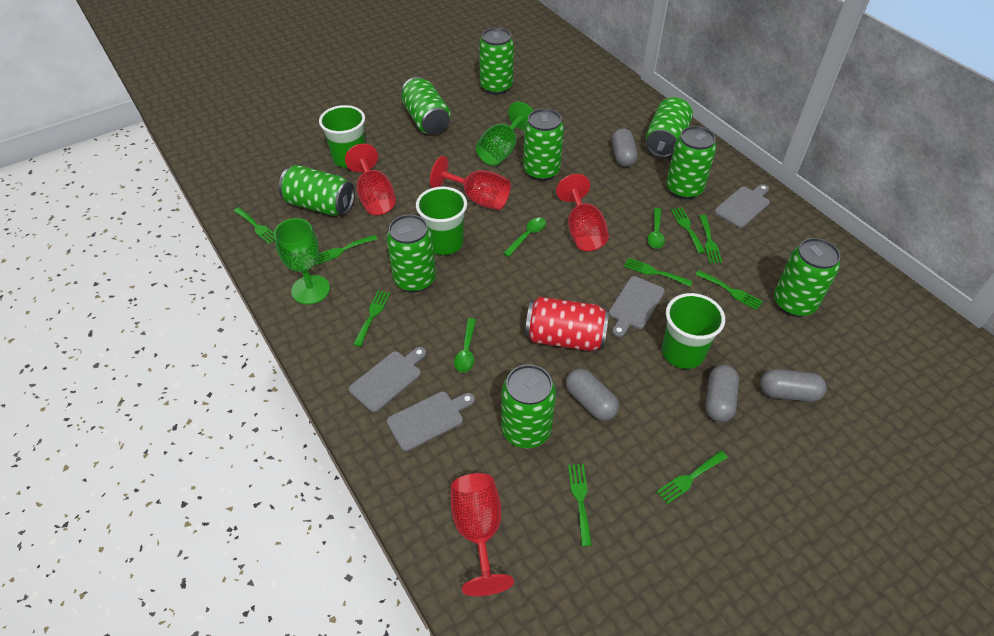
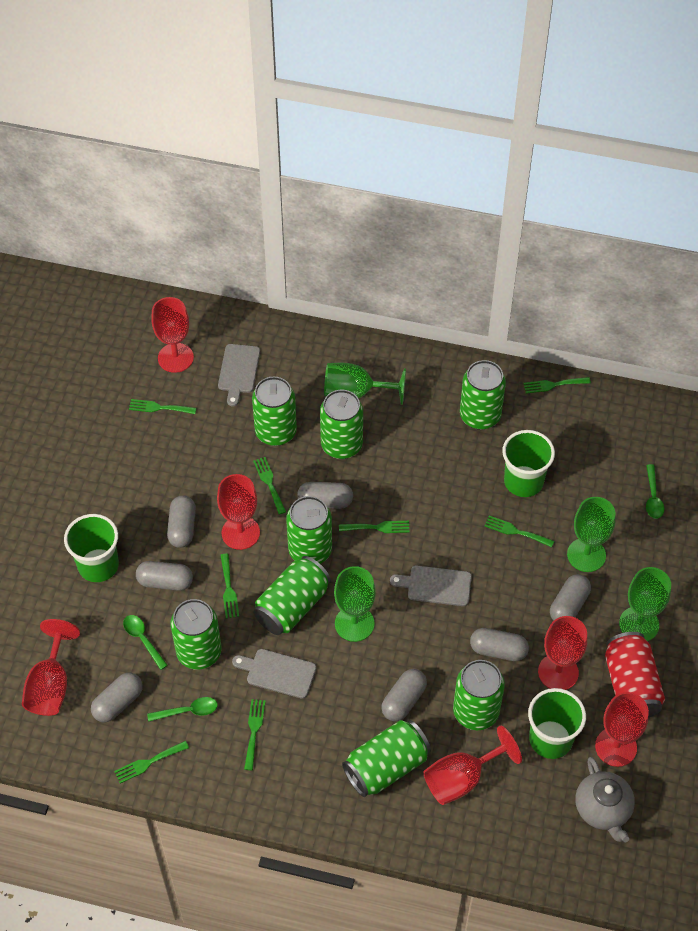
green can: [279,165,355,216] [386,215,436,292] [401,77,451,134] [479,28,514,95] [501,364,556,448] [523,109,564,181] [646,97,693,158] [666,126,716,199] [774,238,841,317] = 9 -> [170,599,221,670] [252,377,297,446] [253,556,331,635] [286,496,332,564] [320,390,363,459] [342,720,431,797] [453,660,505,730] [460,360,506,430] = 8
green fork: [234,207,275,244] [316,235,377,265] [353,290,390,347] [568,464,592,546] [624,258,693,287] [657,451,728,504] [671,207,705,253] [695,270,763,310] [699,215,722,263] = 9 -> [114,741,189,783] [129,399,197,414] [220,553,239,618] [244,699,266,770] [253,457,286,514] [339,521,410,533] [485,515,554,547] [523,377,591,393] = 8
green goblet: [274,218,330,304] [476,102,533,166] = 2 -> [324,363,406,405] [334,566,376,642] [567,497,615,572] [619,567,671,641] = 4
grey capsule: [566,368,619,421] [612,128,638,167] [705,365,739,422] [760,369,827,402] = 4 -> [91,672,143,722] [136,561,193,591] [167,495,196,548] [297,482,353,509] [381,669,427,721] [470,628,529,661] [550,574,591,621] = 7
grey cutting board: [349,347,426,412] [387,392,475,451] [609,276,665,337] [714,184,770,228] = 4 -> [218,344,260,406] [232,649,316,699] [390,566,472,606] = 3
grey teapot: none = 0 -> [575,757,635,843] = 1
red goblet: [345,144,396,215] [430,156,511,210] [451,473,514,596] [556,174,609,251] = 4 -> [22,619,80,716] [151,297,194,373] [217,474,260,550] [424,726,522,805] [538,616,587,690] [595,692,649,767] = 6

